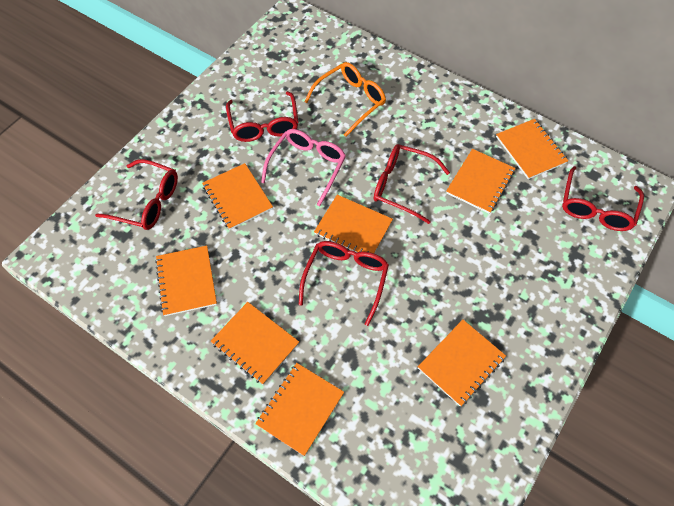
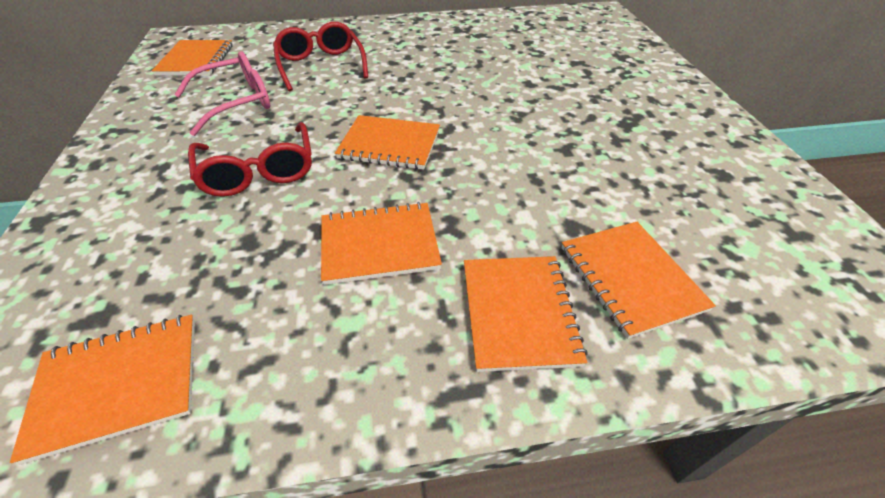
orange glasses: [304,62,386,137] = 1 -> none = 0
orange notebook: [155,245,217,316] [202,163,273,230] [211,302,299,384] [255,363,344,456] [314,195,393,253] [418,320,506,407] [446,149,516,214] [496,119,568,179] = 8 -> [10,315,195,465] [152,40,233,75] [321,202,442,285] [335,115,440,170] [464,256,588,372] [562,222,716,339] = 6
red glasses: [95,159,178,230] [226,91,298,142] [299,241,389,326] [374,144,450,224] [562,166,644,231] = 5 -> [188,122,312,197] [273,22,368,91] = 2

